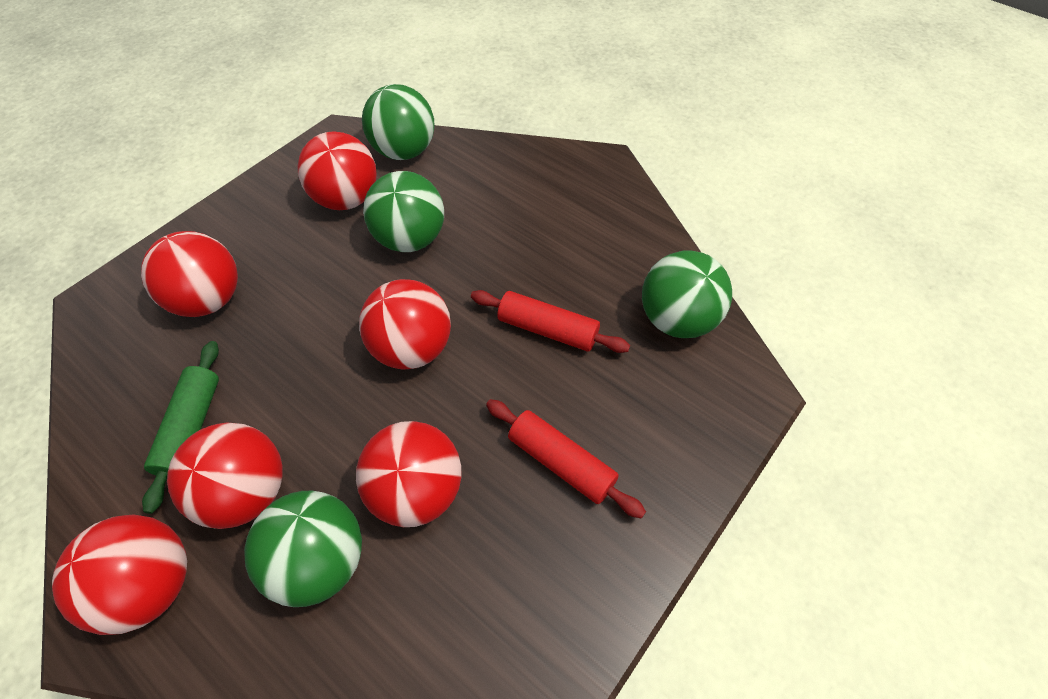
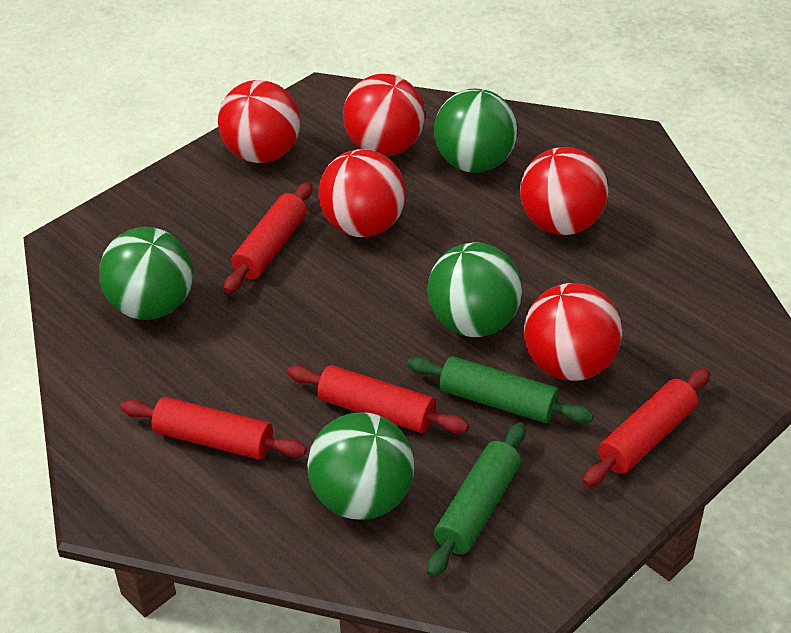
green rolling pin: [142,341,219,514] = 1 -> [407,356,594,423] [427,422,526,578] = 2
red ball: [52,514,187,635] [141,231,238,317] [167,423,283,529] [297,131,377,210] [356,421,461,527] [359,279,451,370] = 6 -> [218,80,301,163] [318,149,406,237] [343,74,425,157] [520,147,608,235] [524,283,622,381] = 5
red rolling pin: [471,290,630,353] [486,399,646,519] = 2 -> [120,397,307,460] [224,182,312,293] [287,365,469,434] [583,368,710,487] = 4

